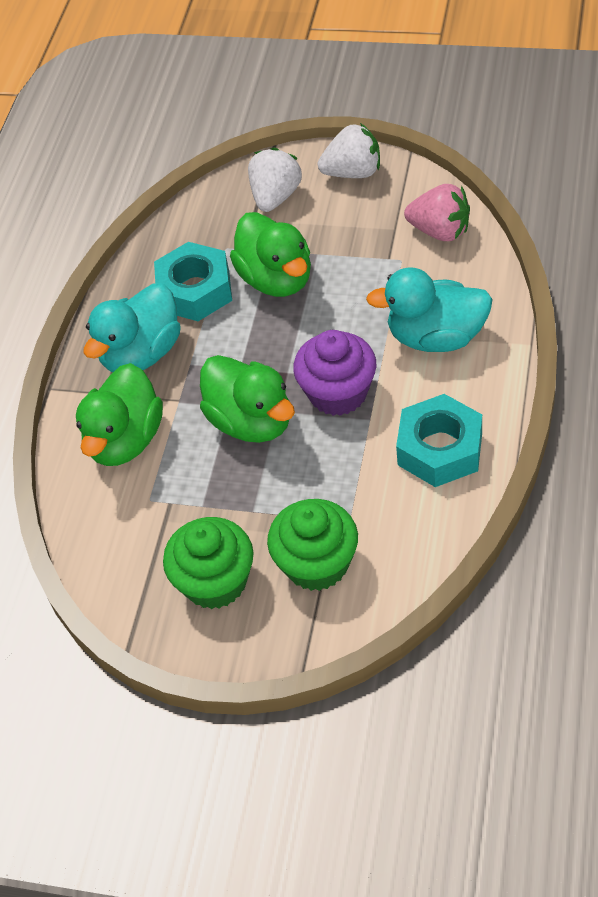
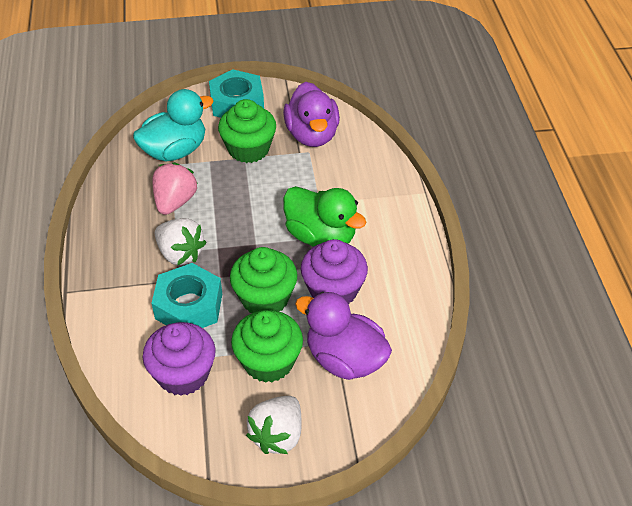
green cupcake: [163,517,254,609] [267,499,358,591] = 2 -> [218,99,276,163] [230,247,298,313] [231,310,303,383] = 3
green duck: [76,363,163,466] [200,355,295,443] [230,212,311,297] = 3 -> [283,186,366,247] = 1
purple cupcake: [293,330,376,416] = 1 -> [143,322,216,396] [301,239,368,304] = 2
purple duck: none = 0 -> [283,82,340,147] [295,292,392,380] = 2
turquoise duck: [83,283,181,372] [366,267,493,352] = 2 -> [133,89,214,162] = 1

